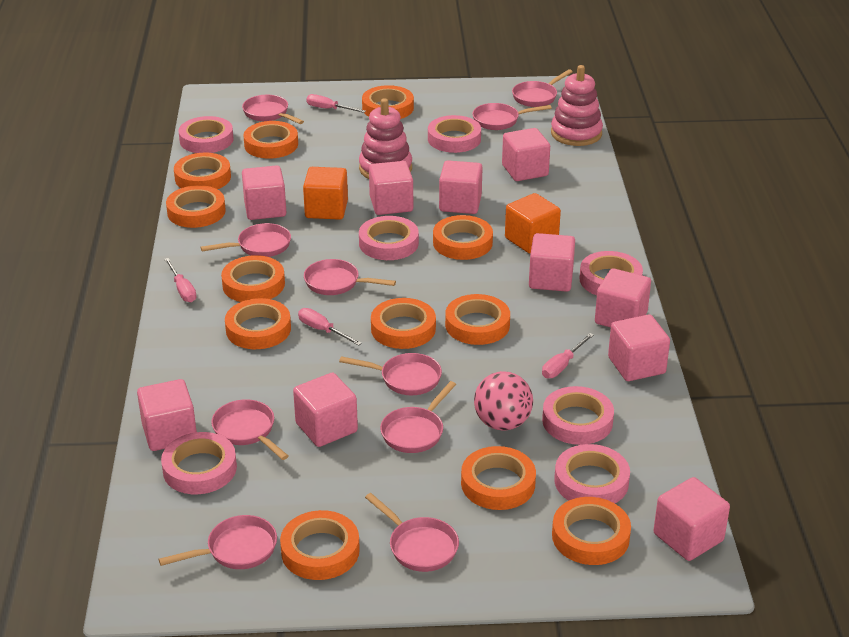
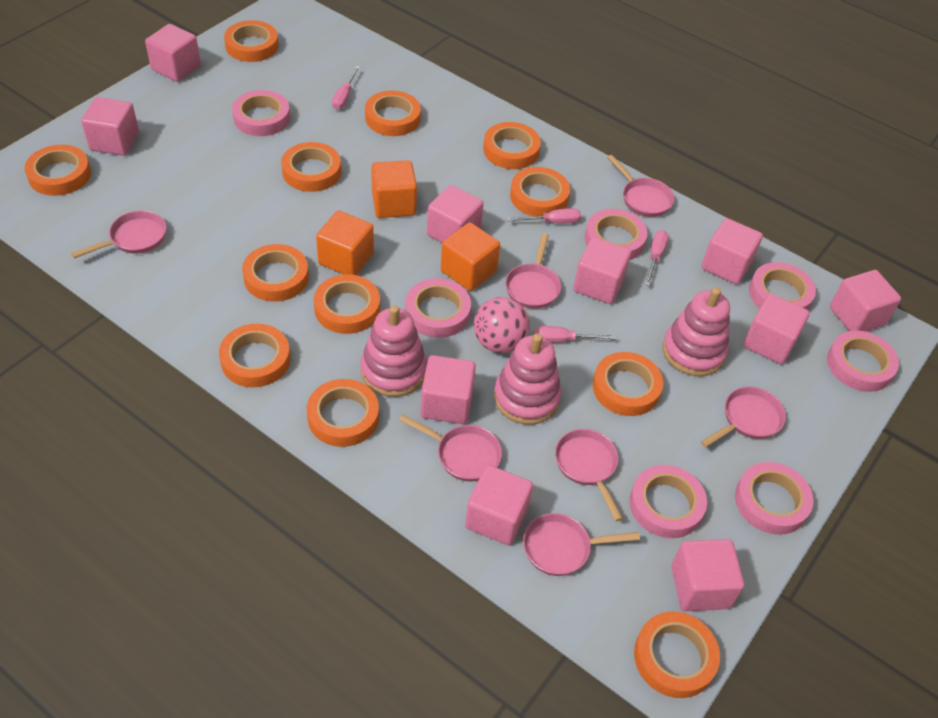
orange cube: [303,167,348,220] [505,193,561,254] = 2 -> [316,210,374,275] [371,160,417,218] [441,222,500,291] = 3
pink pan: [158,515,277,569] [200,223,291,257] [211,399,289,460] [242,95,304,124] [304,259,396,295] [339,353,442,395] [365,493,459,572] [380,381,456,453] [472,103,552,130] [512,69,573,107] = 10 -> [71,211,166,258] [399,415,502,482] [505,233,561,309] [523,513,640,576] [555,429,623,521] [607,155,674,217] [701,386,786,447] = 7
pink stacking toy: [359,98,412,179] [551,65,603,146] = 2 -> [360,305,427,397] [494,334,562,425] [663,287,730,376] = 3

